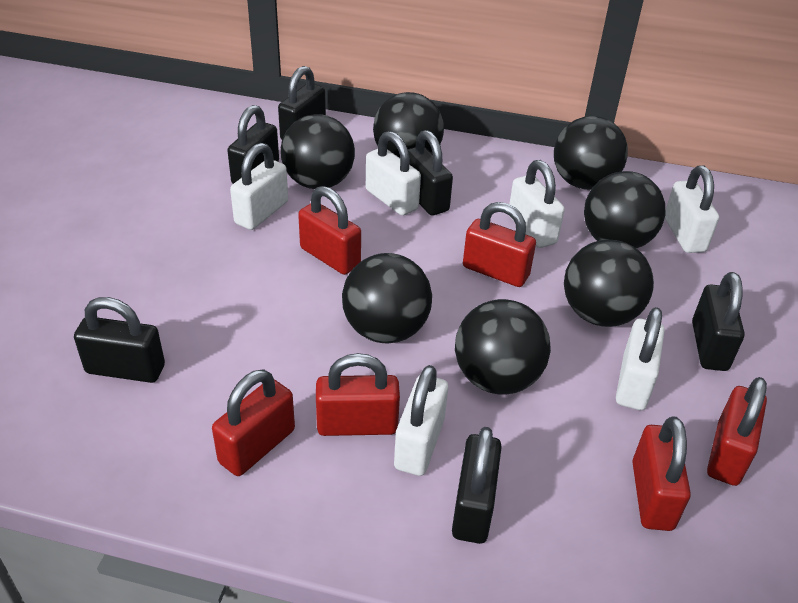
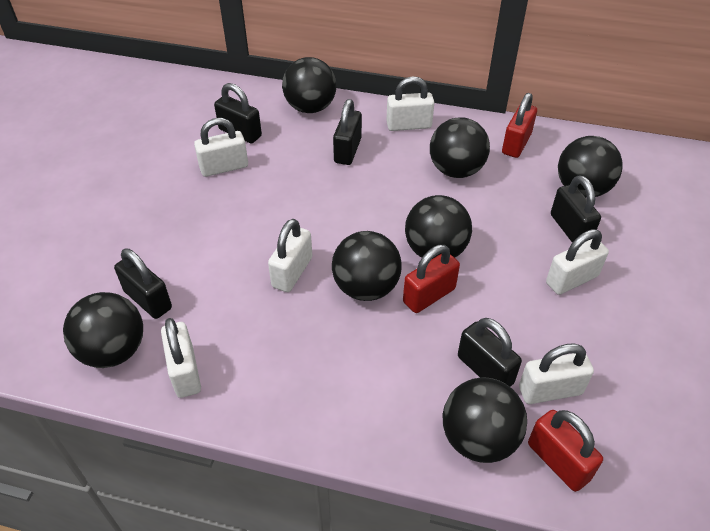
black padlock: [74,297,165,383] [227,105,279,184] [278,66,326,140] [408,130,453,215] [452,427,502,544] [692,272,745,371] = 6 -> [114,248,172,319] [214,83,262,143] [333,99,362,165] [458,318,522,387] [551,175,601,243] = 5
red padlock: [212,369,295,476] [298,186,361,275] [316,353,400,436] [463,202,536,287] [632,417,691,531] [707,377,767,486] = 6 -> [403,245,460,313] [502,93,537,158] [528,410,603,492] = 3

